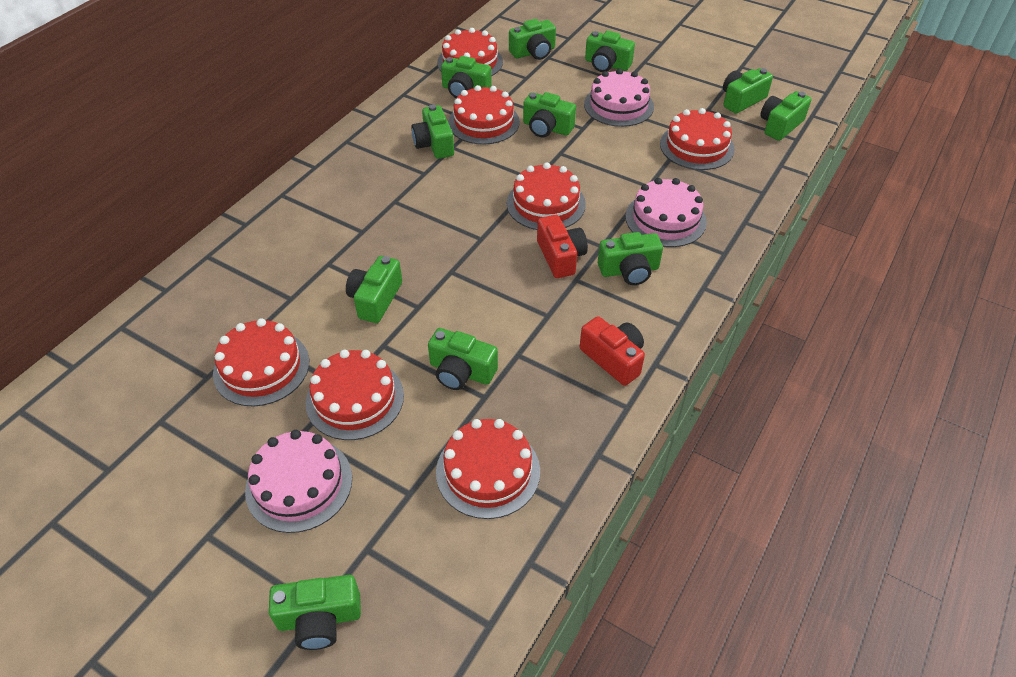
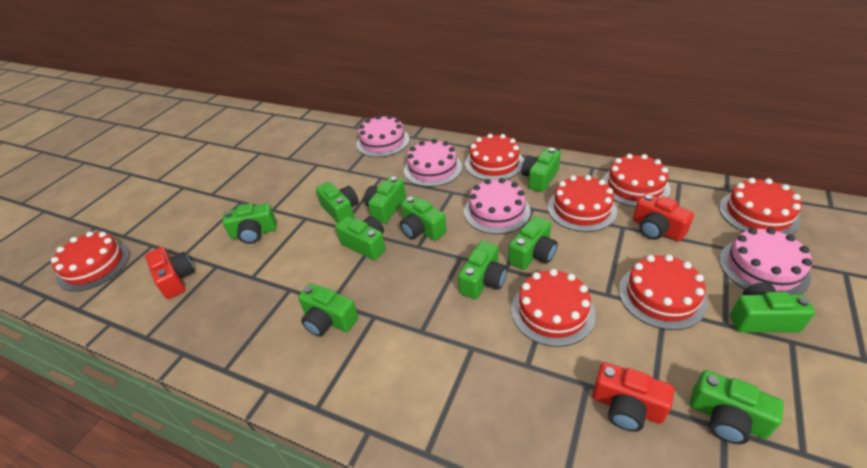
pink cake: [245,430,352,533] [584,69,654,127] [625,178,707,247] = 3 -> [356,115,410,157] [404,139,462,187] [464,178,530,234] [719,228,812,295] = 4
red camera: [537,215,588,278] [580,316,645,386] = 2 -> [145,247,195,299] [592,362,674,432] [633,193,694,241] = 3

